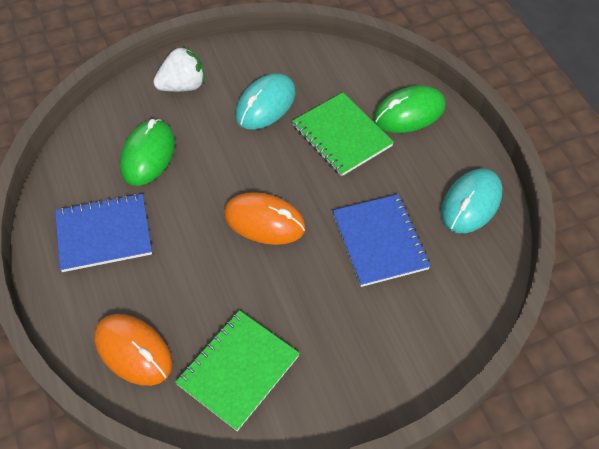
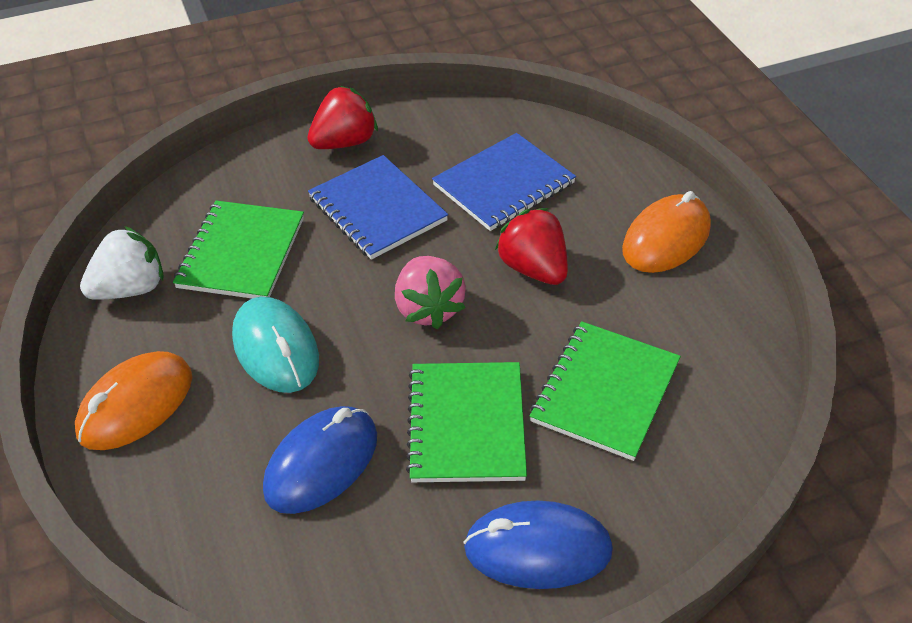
blue mouse: none = 0 -> [263,406,377,514] [463,501,613,589] = 2
green mouse: [120,119,175,186] [374,86,445,133] = 2 -> none = 0
green notebook: [175,310,300,431] [292,93,394,176] = 2 -> [173,201,304,298] [406,362,527,482] [530,321,681,461] = 3
pink strawberry: none = 0 -> [395,256,466,329] = 1
red strawberry: none = 0 -> [308,86,378,149] [495,208,568,285] = 2
turquoise mouse: [235,73,296,130] [441,169,502,233] = 2 -> [232,297,319,393] = 1

